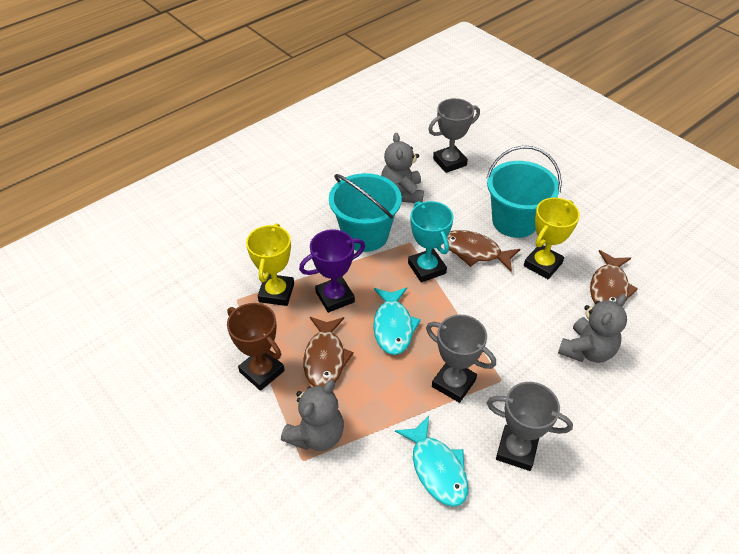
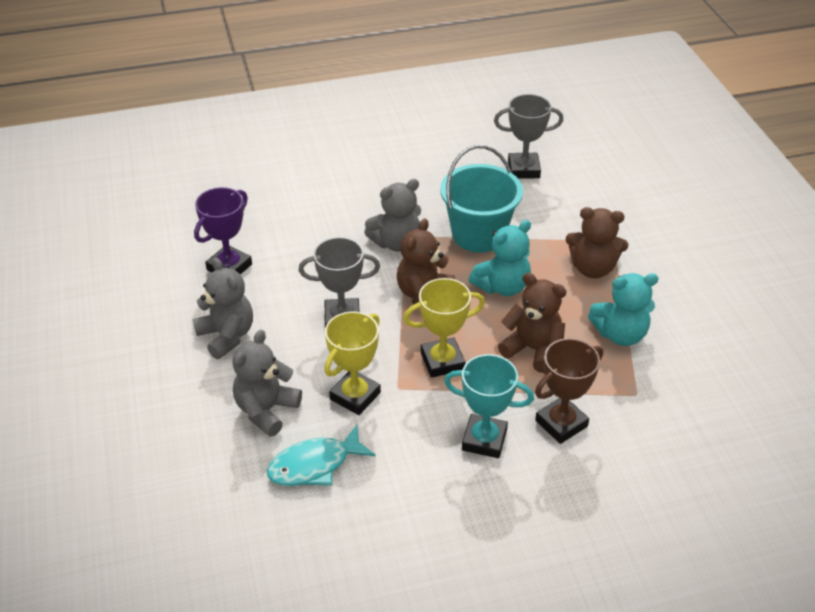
brown fish: [303,317,354,387] [447,230,520,272] [590,250,638,306] = 3 -> none = 0
brown teddy bear: none = 0 -> [397,218,455,305] [498,273,566,373] [566,207,628,278] = 3
grey trophy: [426,315,496,403] [428,98,480,173] [487,382,573,471] = 3 -> [298,237,380,327] [494,94,563,179] = 2
turquoise bucket: [329,173,402,252] [486,146,562,238] = 2 -> [440,145,523,253] = 1
turquoise fish: [373,287,421,355] [395,416,468,507] = 2 -> [267,425,375,486] = 1
turquoise teddy bear: none = 0 -> [469,220,531,296] [588,273,659,346] = 2

